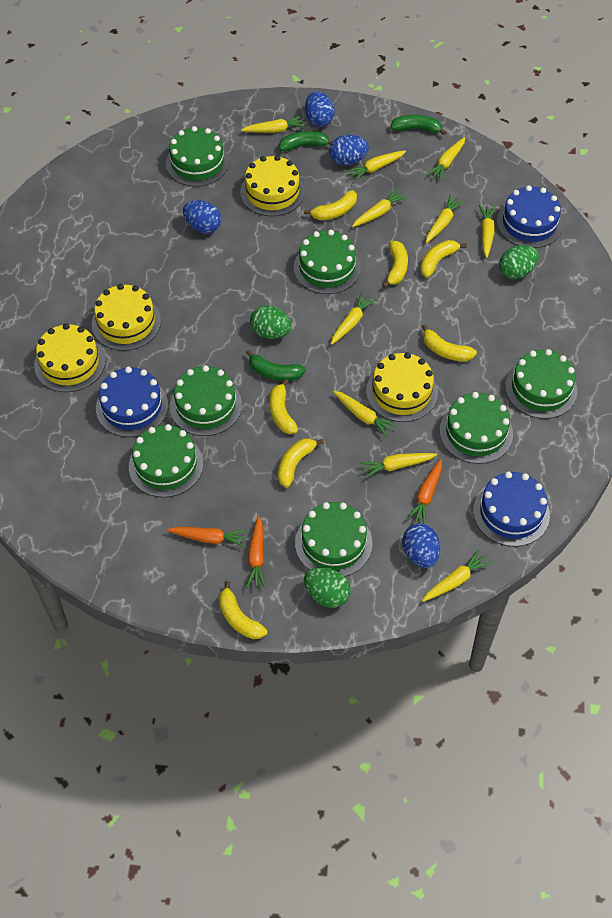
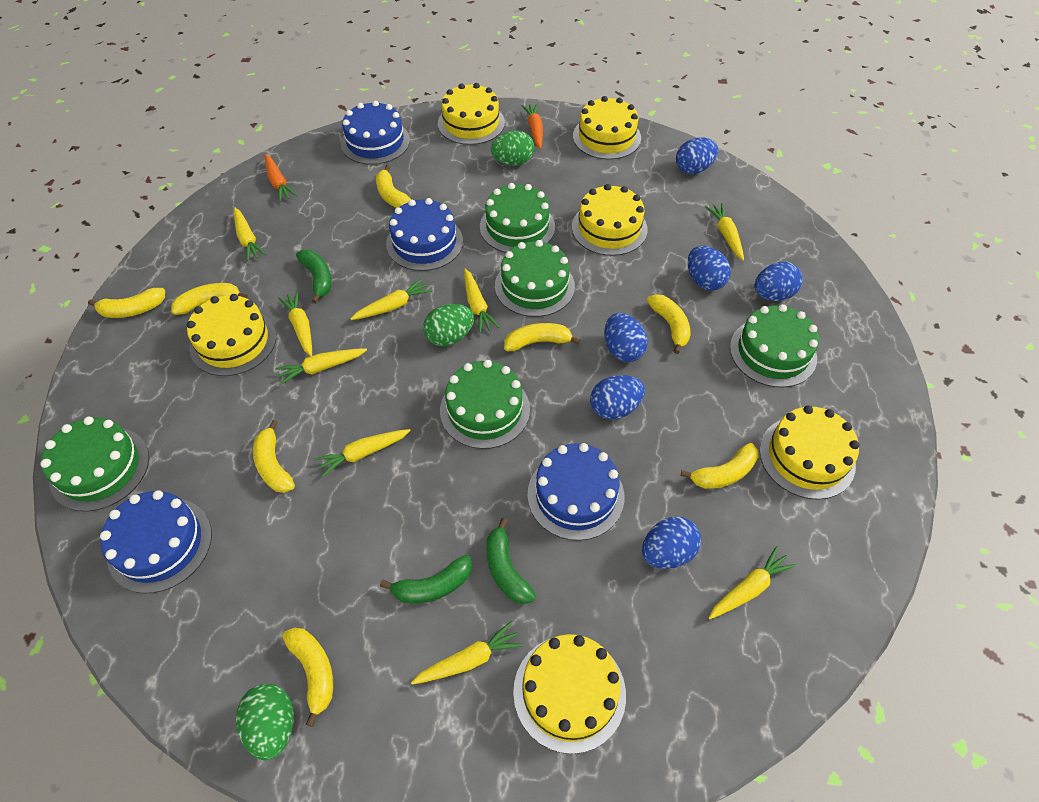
blue cake: [96,367,168,437] [473,471,550,547] [497,185,563,248] = 3 -> [100,490,212,593] [341,101,410,165] [386,198,463,271] [527,443,624,541] = 4
blue egg: [183,200,221,234] [305,91,335,127] [329,135,369,165] [402,523,440,568] = 4 -> [590,375,645,420] [604,313,648,362] [642,517,701,569] [676,138,718,174] [688,246,731,291] [754,262,803,301] = 6
green cake: [129,424,203,497] [166,126,229,187] [170,365,242,436] [293,230,361,294] [295,502,372,576] [440,392,513,464] [505,349,577,419] = 7 -> [40,417,149,512] [440,360,530,449] [480,183,555,253] [495,240,575,317] [730,304,819,388] = 5
orange carrot: [167,527,247,547] [246,516,266,588] [407,459,442,524] = 3 -> [264,154,297,202] [521,103,543,149] = 2
yellow banana: [219,581,267,639] [269,379,298,434] [278,438,324,488] [304,190,357,220] [382,241,408,288] [420,240,467,278] [422,324,477,361] = 7 -> [88,288,165,318] [171,283,248,315] [253,420,295,493] [282,628,333,727] [376,165,411,208] [504,323,580,351] [647,294,691,354] [681,443,758,489] = 8
yellow cake: [34,323,105,392] [92,284,161,351] [240,155,305,216] [366,352,438,422] = 4 -> [187,294,276,376] [438,83,505,145] [513,634,626,754] [572,184,648,256] [573,96,641,160] [759,405,859,500] = 6
yellow carrot: [241,116,306,133] [331,292,376,345] [333,391,398,438] [346,150,406,181] [352,188,407,227] [360,453,437,478] [422,550,491,602] [426,137,465,181] [426,195,465,243] [479,205,496,258] = 10 -> [234,207,267,262] [275,349,367,385] [278,291,312,356] [314,429,411,477] [350,278,432,320] [411,621,523,685] [464,269,500,333] [705,203,744,261] [708,546,796,619] = 9

